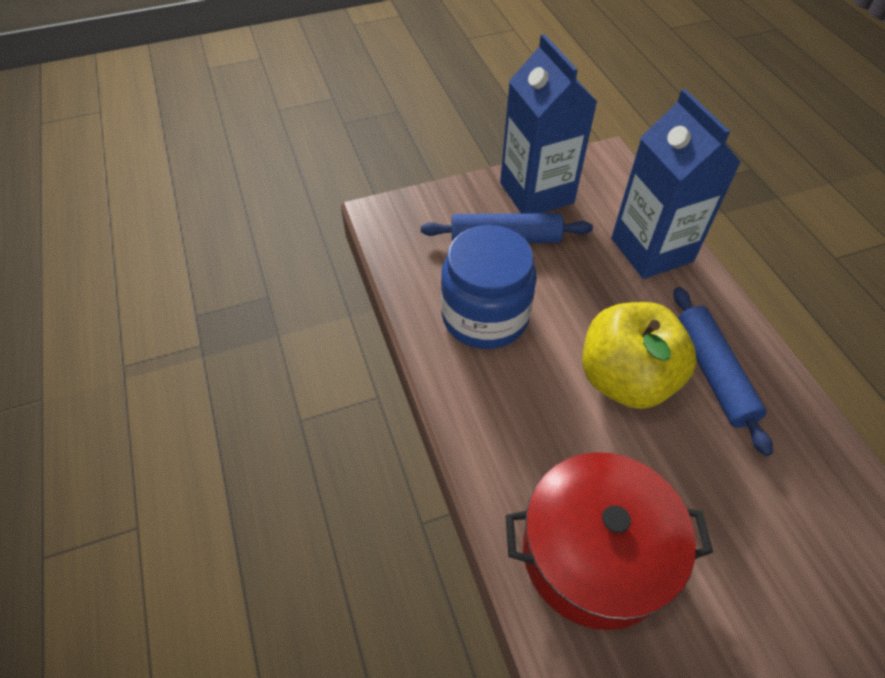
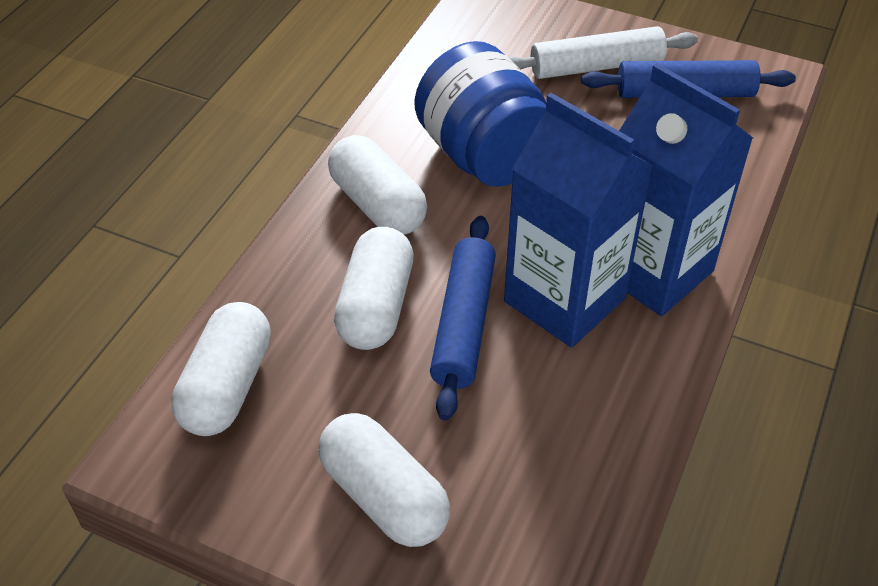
red pot: [505,452,713,630] = 1 -> none = 0
white capsule: none = 0 -> [171,302,271,436] [318,413,450,547] [328,135,427,235] [334,227,414,350] = 4
white rolling pin: none = 0 -> [508,26,698,79] = 1
yellow apple: [582,302,697,409] = 1 -> none = 0

